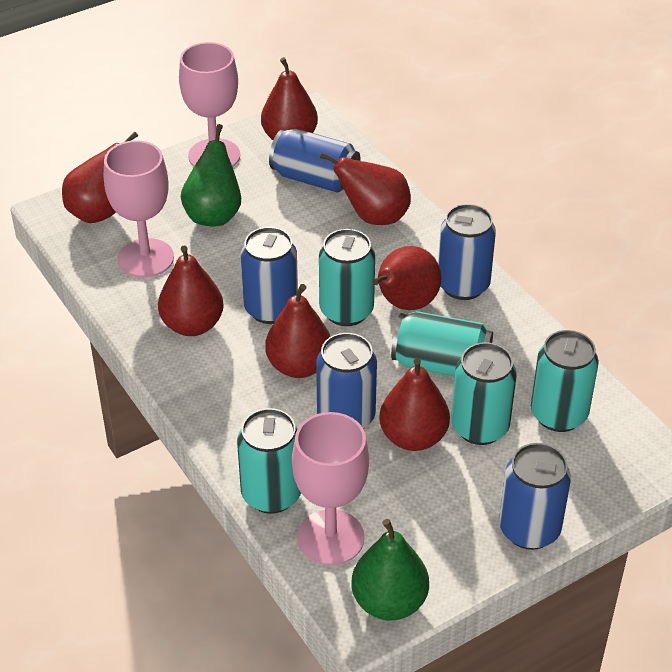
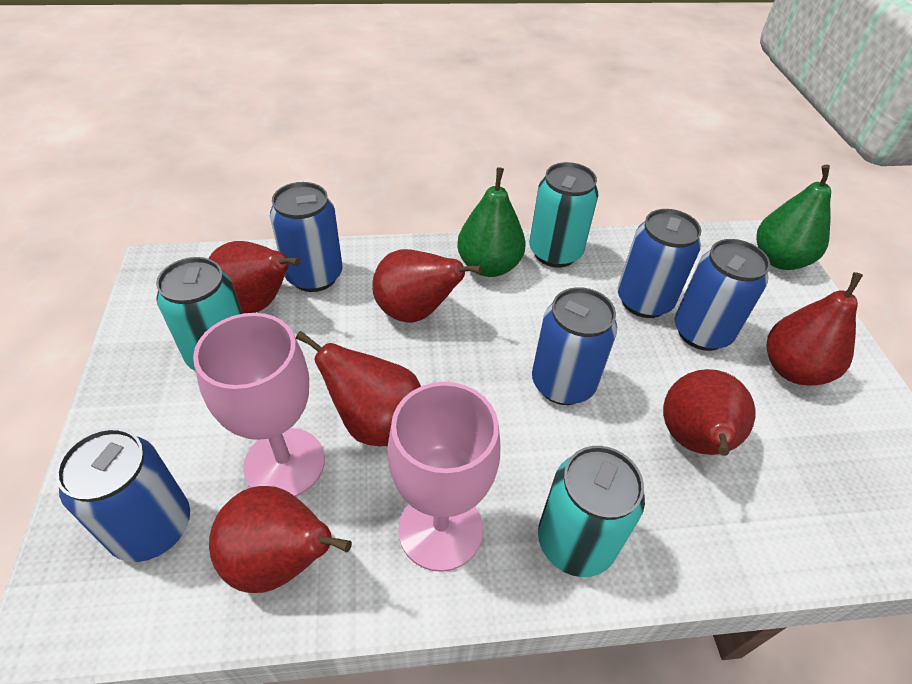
pink goblet: [104,140,174,278] [179,42,240,167] [292,412,369,566] = 3 -> [193,313,325,497] [387,382,500,572] = 2
red pear: [62,131,138,223] [158,245,224,336] [261,57,318,140] [265,284,331,378] [320,153,411,225] [373,246,441,310] [379,358,450,451] = 7 -> [209,241,301,314] [209,486,352,593] [296,331,421,446] [372,249,482,323] [663,369,755,456] [766,272,863,386] = 6
turquoise can: [237,408,301,514] [319,229,375,326] [391,311,493,377] [451,342,517,445] [531,330,599,432] = 5 -> [156,257,242,371] [529,162,598,268] [538,446,645,577] = 3

